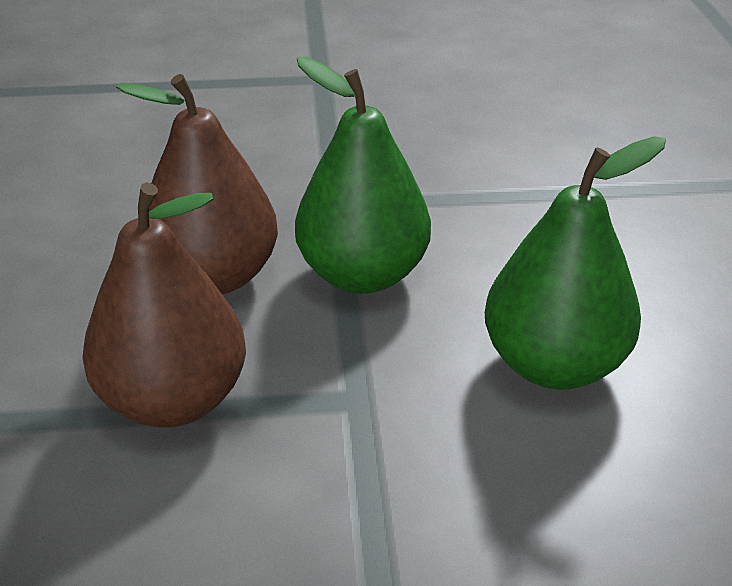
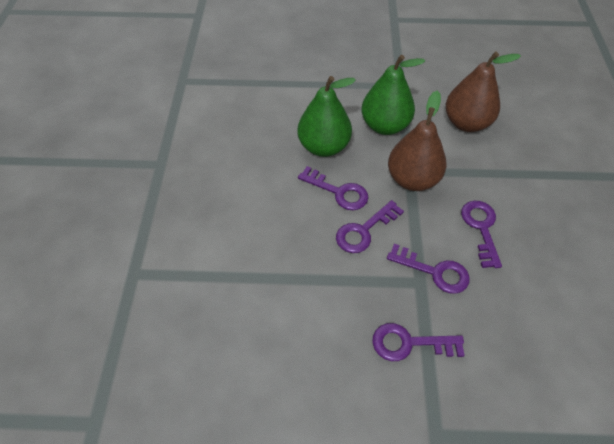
purple key: none = 0 -> [298,166,368,210] [336,200,404,253] [372,323,465,361] [387,244,470,294] [461,201,502,268] = 5

